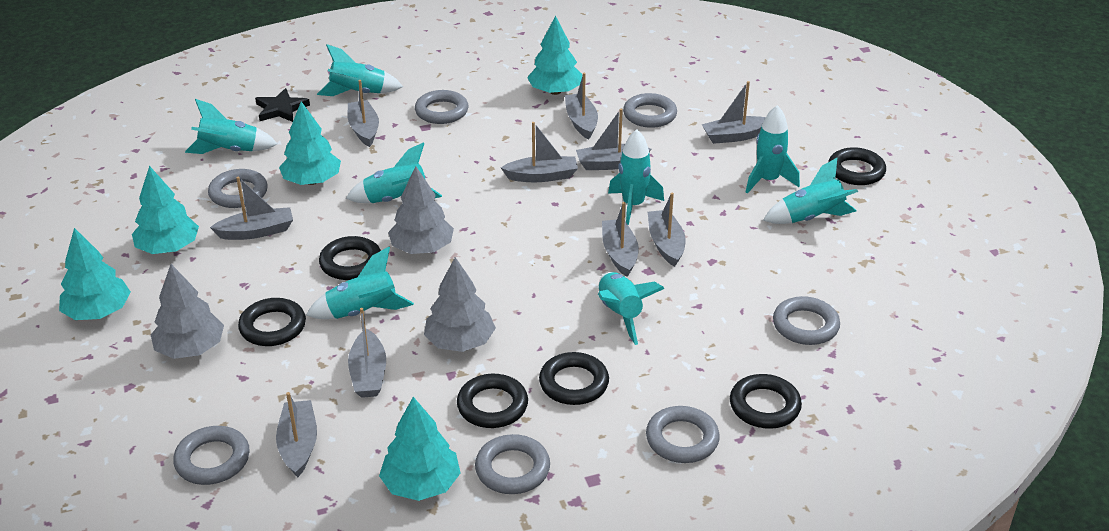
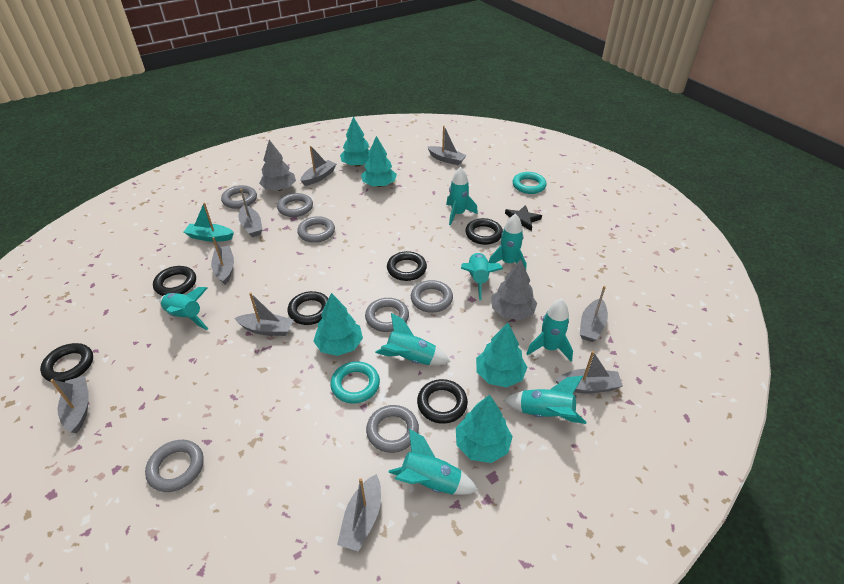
grey boat: [210,177,293,240] [276,392,317,477] [348,80,379,147] [348,308,386,398] [501,122,578,182] [565,73,598,139] [576,109,651,170] [602,202,639,277] [648,193,686,267] [702,81,766,144] = 10 -> [50,376,88,433] [211,237,234,285] [235,292,294,336] [239,189,263,237] [300,146,336,186] [337,474,381,552] [428,126,467,165] [555,351,623,394] [580,286,608,342] = 9
grey tree: [151,264,224,359] [388,166,454,254] [424,257,496,352] = 3 -> [259,140,296,191] [491,260,537,320] = 2
turquoise boat: none = 0 -> [184,203,234,242] = 1
turquoise ring: none = 0 -> [331,361,380,404] [513,172,547,194] = 2

